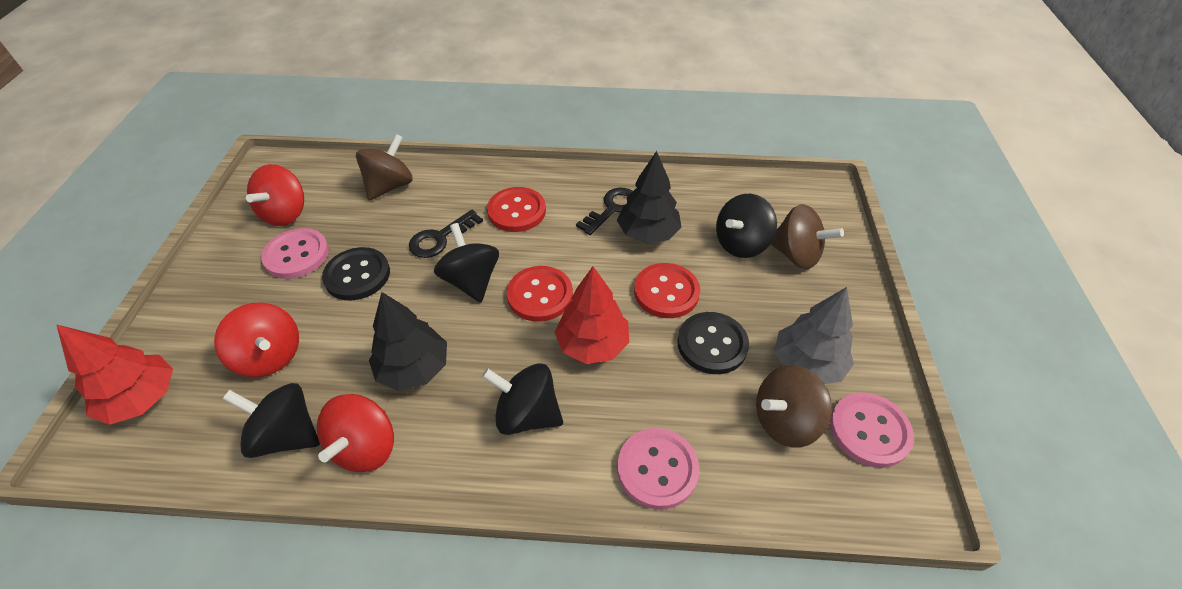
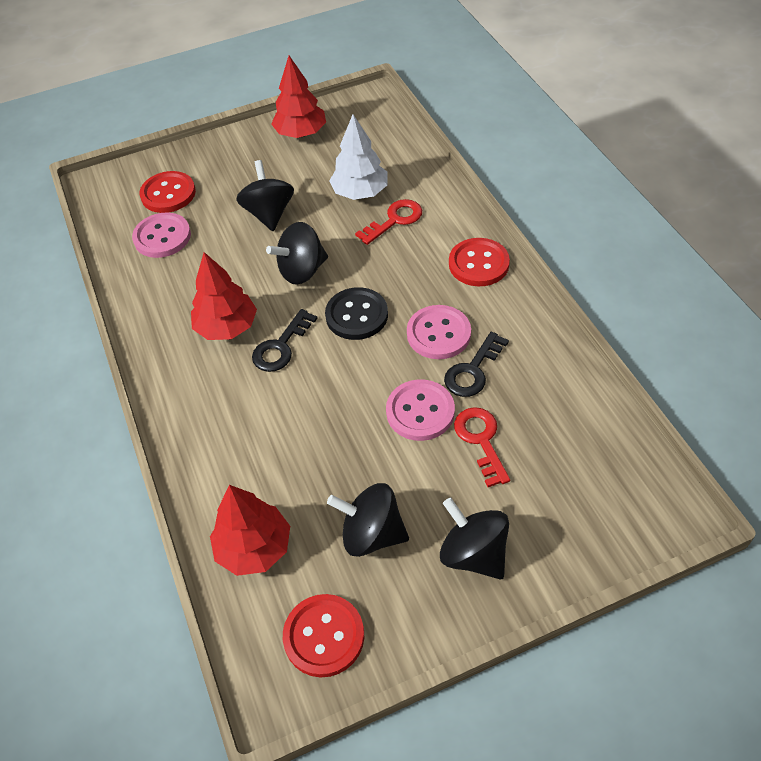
black button: [322,247,390,300] [677,312,749,374] = 2 -> [325,287,388,340] = 1
black tree: [369,292,447,391] [617,151,681,243] = 2 -> none = 0
brown spinning top: [356,134,413,200] [756,365,832,448] [771,204,844,269] = 3 -> none = 0
grey tree: [774,287,854,384] = 1 -> none = 0
red key: none = 0 -> [355,199,422,245] [454,407,510,487] = 2
red spinning top: [214,303,299,377] [246,164,304,226] [317,394,394,472] = 3 -> none = 0
red tree: [56,324,173,425] [554,266,629,364] = 2 -> [191,252,257,340] [210,485,290,576] [271,56,326,138] = 3
white tree: none = 0 -> [329,114,388,200] = 1

